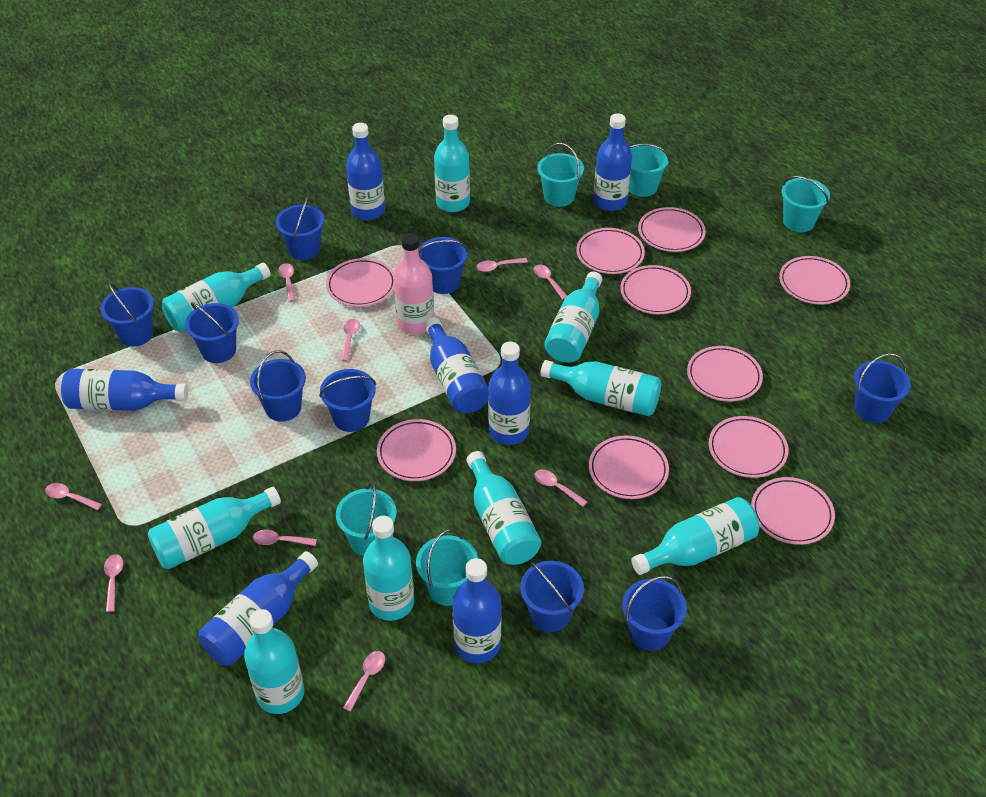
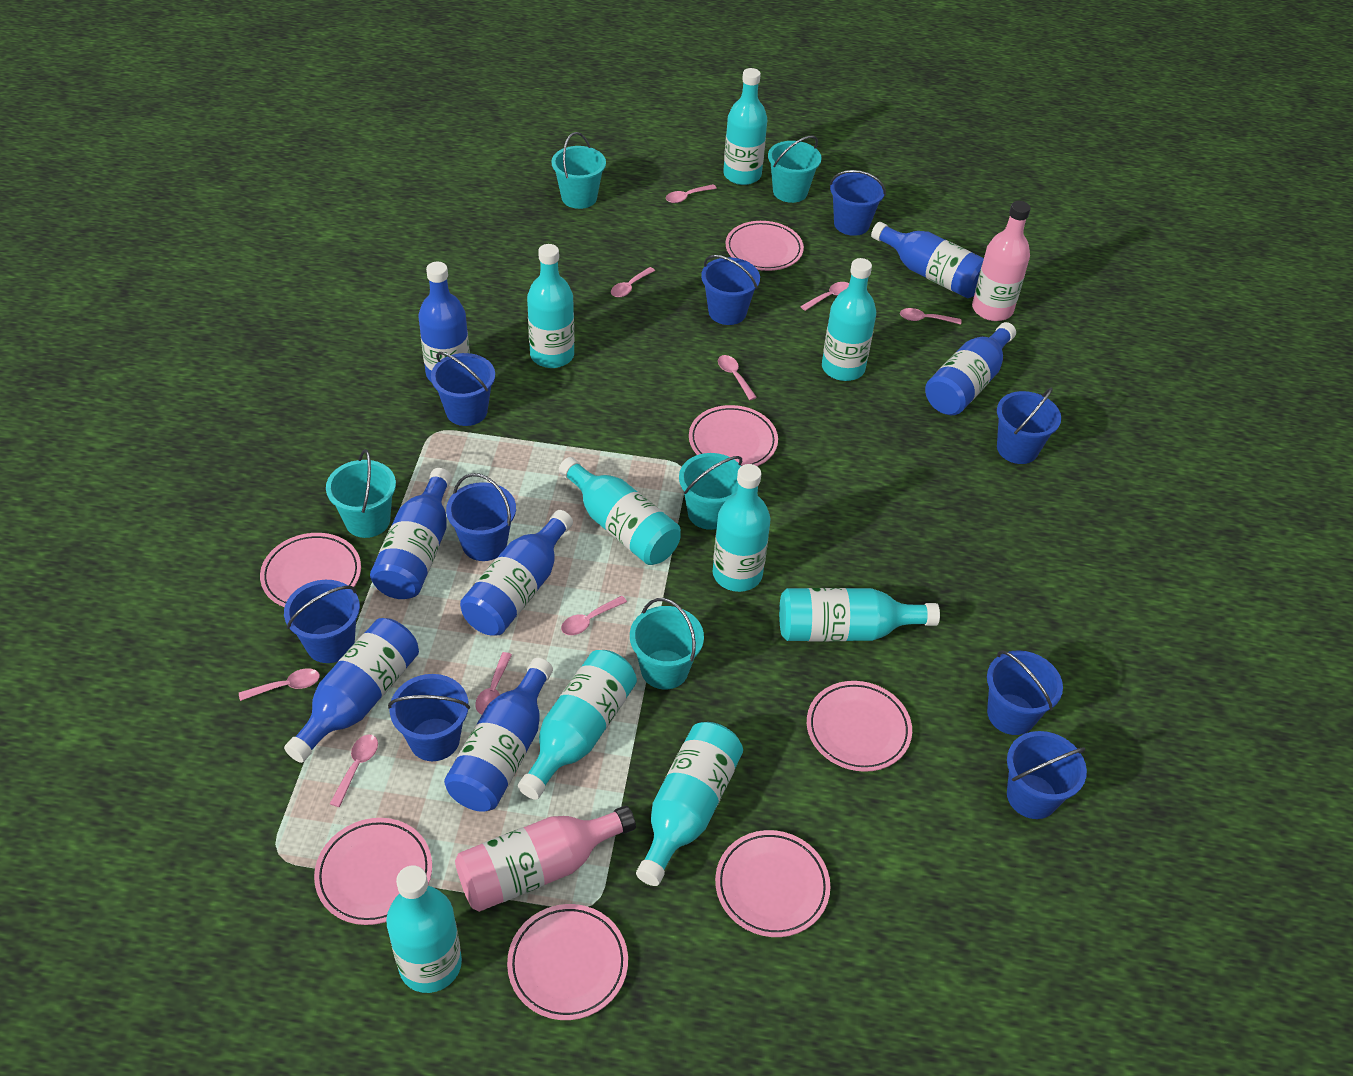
pink bottle: [393,233,434,334] = 1 -> [455,805,636,912] [972,201,1031,321] = 2
pink plate: [326,258,394,307] [377,419,456,481] [576,228,645,274] [589,435,669,499] [620,265,691,314] [638,207,706,252] [687,346,763,402] [709,416,788,478] [751,477,835,545] [779,256,850,304] = 10 -> [260,533,361,607] [314,818,432,925] [507,904,628,1020] [689,405,778,466] [715,830,830,937] [726,221,804,271] [807,681,912,772] = 7

